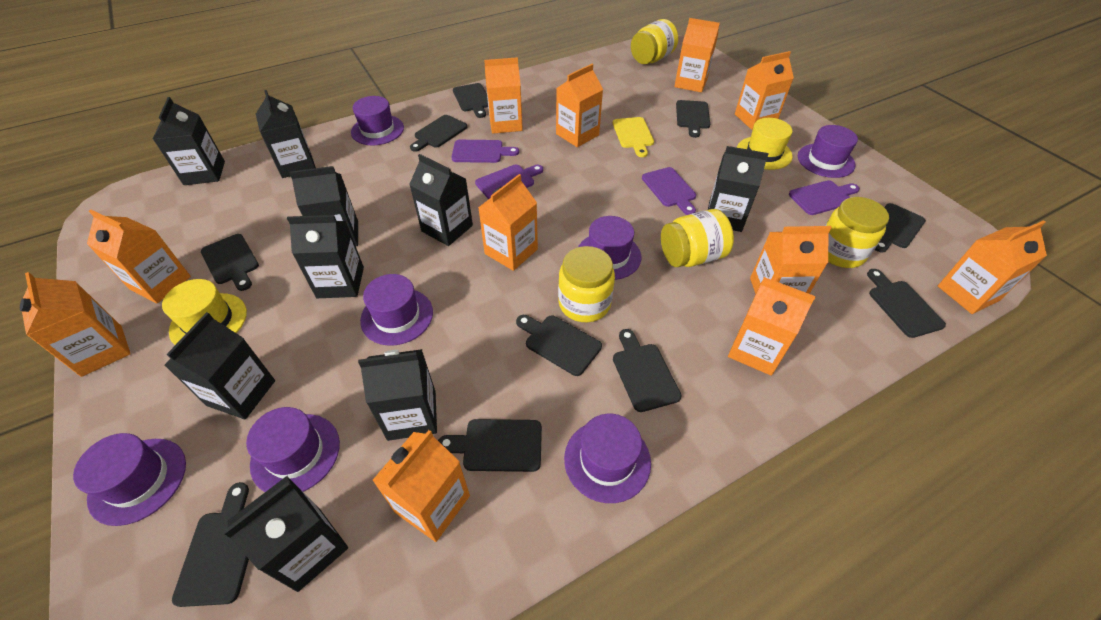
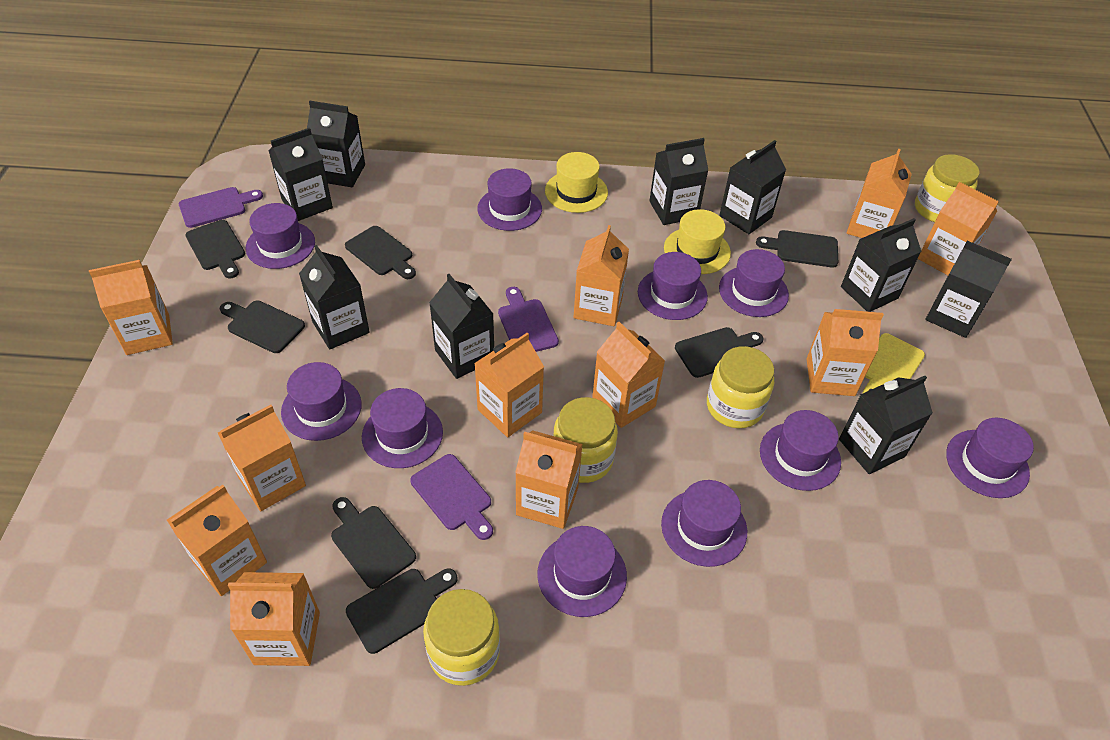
black cutting board: [172,482,249,607] [201,234,259,291] [410,115,467,152] [438,419,542,472] [453,83,488,118] [516,315,602,376] [613,329,682,412] [676,100,710,138] [867,269,946,338] [875,203,926,253] = 10 -> [185,220,245,278] [220,301,305,353] [331,497,416,589] [345,226,416,279] [346,569,458,654] [675,327,763,378] [756,230,838,268] = 7
purple cutting board: [451,140,519,163] [475,165,543,199] [642,167,696,215] [789,180,860,215] = 4 -> [179,187,263,228] [410,454,493,540] [498,287,559,352] = 3
purple hat: [73,433,186,526] [246,407,340,492] [351,96,404,145] [360,274,433,346] [564,414,651,503] [578,216,641,280] [798,125,858,178] = 7 -> [246,203,315,269] [281,362,362,441] [362,388,443,468] [477,168,542,231] [537,526,627,617] [638,252,708,320] [661,480,747,567] [719,249,789,317] [760,410,841,491] [946,418,1034,498] = 10

